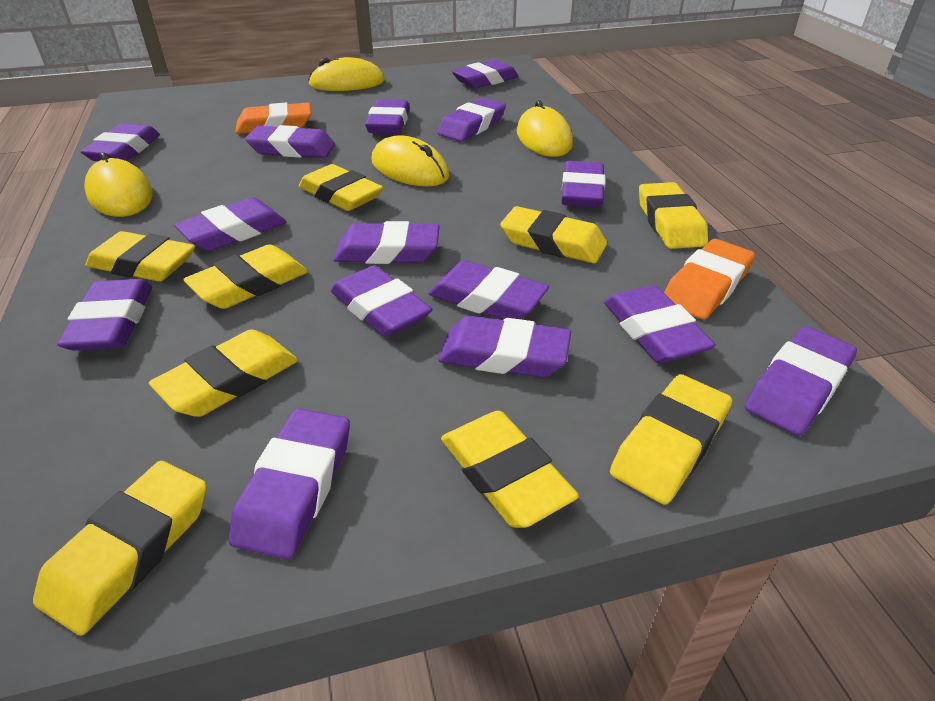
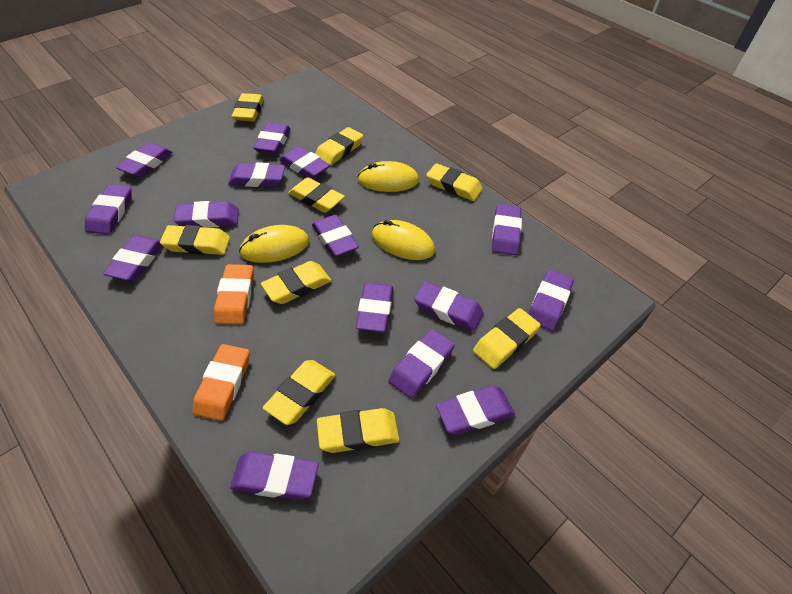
yellow mouse: [84,152,152,217] [308,57,385,91] [372,135,449,187] [517,100,573,157] = 4 -> [239,225,309,263] [358,161,419,192] [372,220,435,260] = 3

